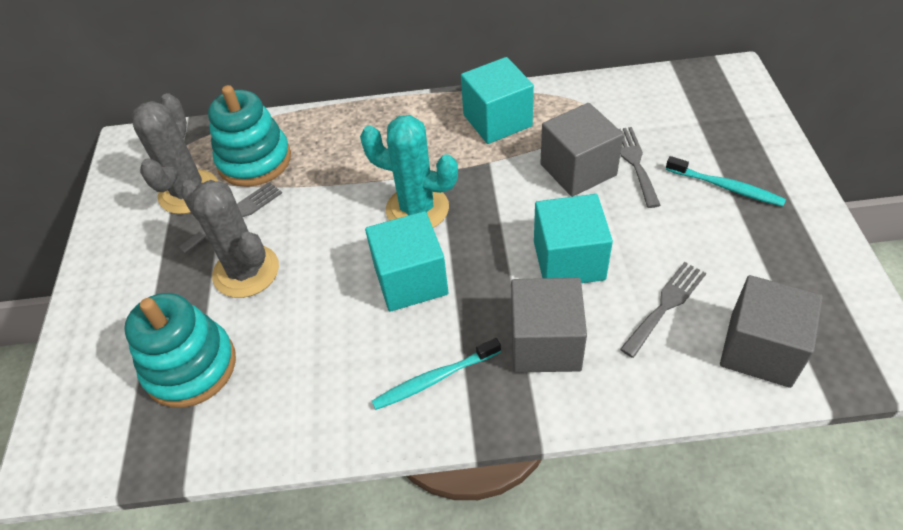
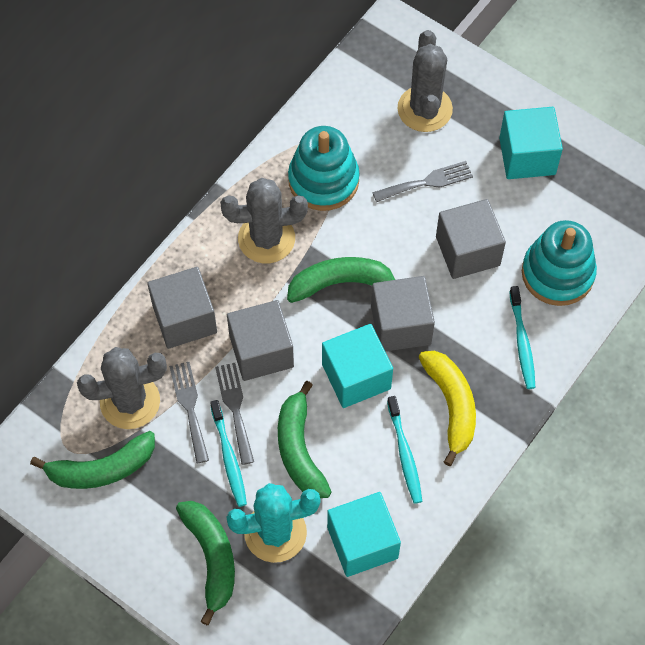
green banana: none = 0 -> [30,431,155,489] [176,501,235,625] [278,381,331,498] [287,257,395,303] = 4
grey cactus: [132,93,218,214] [180,180,279,298] = 2 -> [77,347,167,429] [220,178,308,263] [397,30,453,132] = 3
grey cube: [511,278,587,373] [540,103,623,197] [720,275,823,388] = 3 -> [147,267,217,349] [227,300,294,381] [371,276,435,351] [436,199,506,279] = 4
turquoise toothbrush: [372,338,501,410] [666,156,786,207] = 2 -> [210,400,247,507] [387,396,423,504] [509,286,536,389] = 3
yellow banana: none = 0 -> [419,351,476,466] = 1

